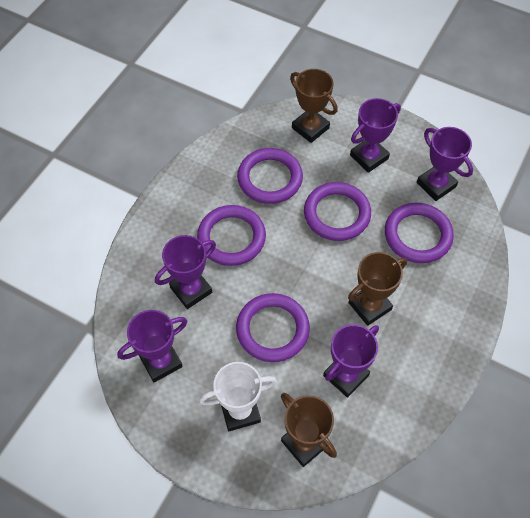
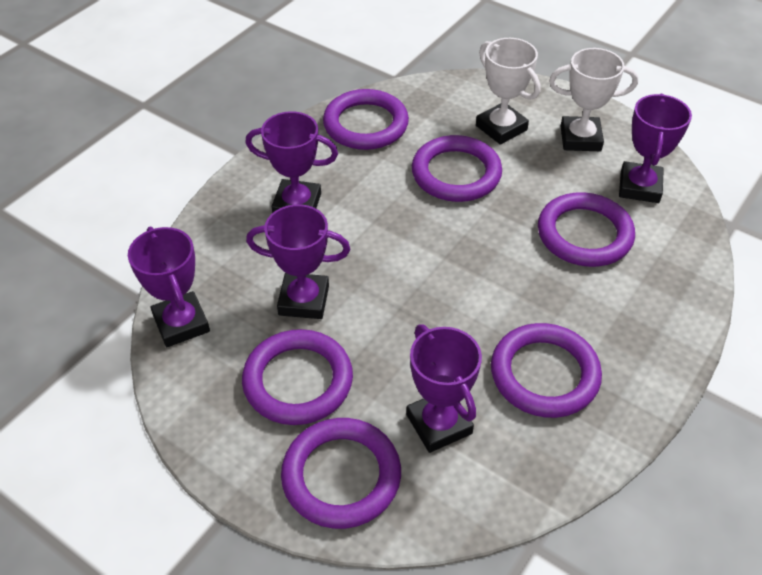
brown trophy: [281,393,337,467] [290,69,338,143] [348,252,407,326] = 3 -> none = 0
purple ring: [197,205,266,266] [236,293,310,362] [237,148,303,204] [304,182,371,241] [385,203,454,263] = 5 -> [242,329,353,425] [281,418,401,529] [323,89,409,150] [412,135,502,202] [491,323,602,418] [538,192,635,267] = 6
white trophy: [199,362,277,431] = 1 -> [476,38,541,145] [549,48,638,151] = 2

